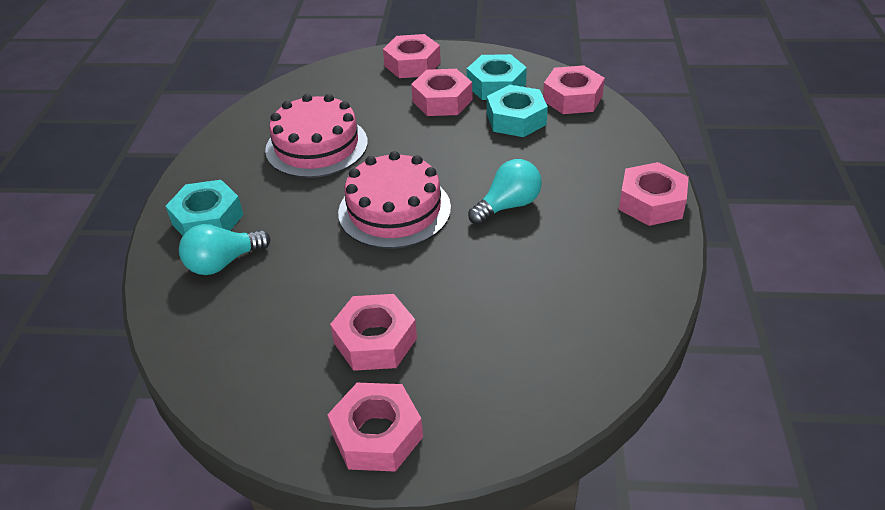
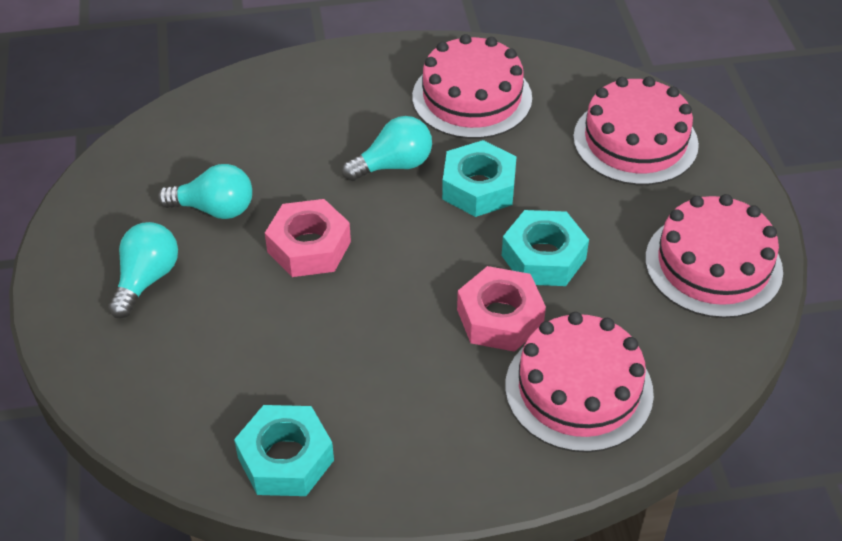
pink cake: [265,94,368,178] [338,151,451,249] = 2 -> [412,34,532,139] [505,312,654,452] [573,76,699,185] [645,194,783,318] = 4
pink nut: [327,383,423,472] [330,294,417,371] [383,34,441,78] [411,69,472,116] [543,65,605,114] [619,162,689,226] = 6 -> [265,199,351,277] [457,266,546,352] = 2
turquoise light bulb: [179,224,270,275] [468,159,542,225] = 2 -> [108,222,178,318] [158,164,252,219] [342,116,432,181] = 3

